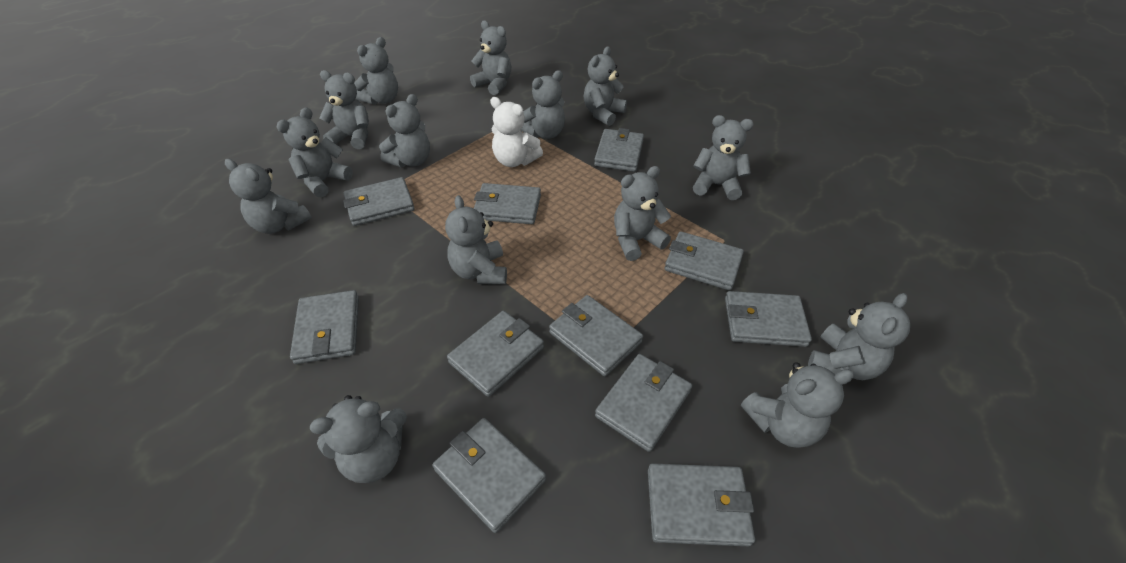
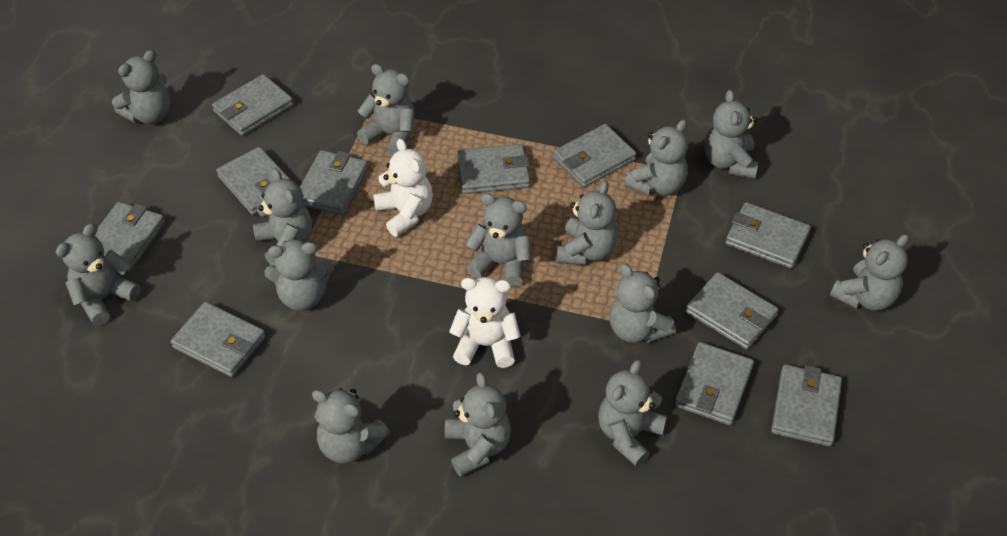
white teddy bear: [490,97,543,167] = 1 -> [373,138,433,237] [449,277,521,368] = 2

